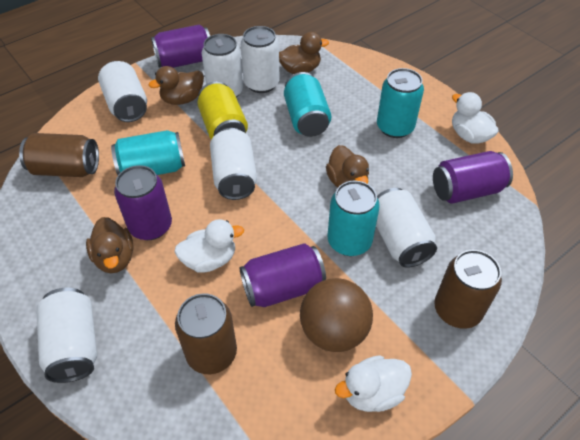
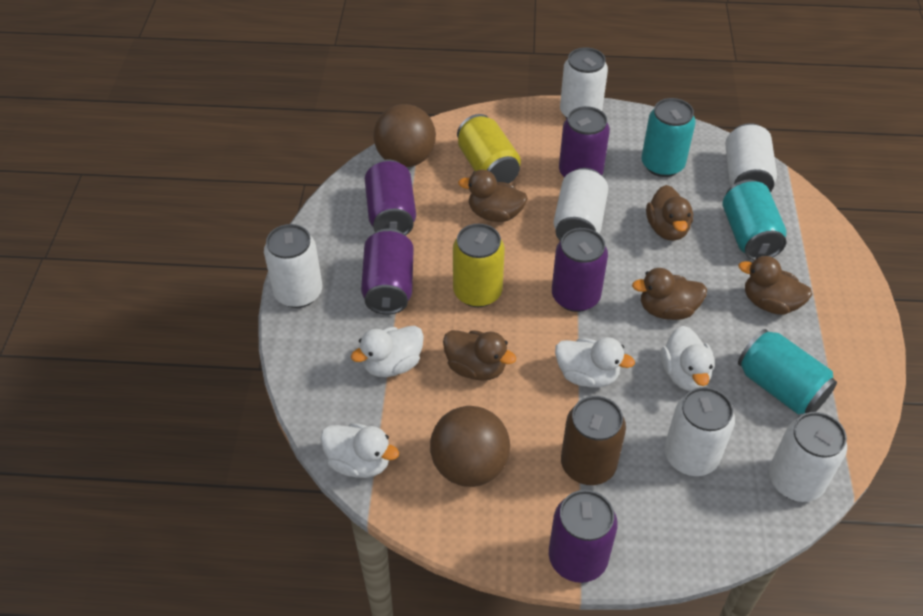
brown ball: [300,278,373,352] = 1 -> [373,104,436,167] [430,406,510,487] = 2
brown can: [19,133,99,177] [175,293,237,374] [434,250,502,329] = 3 -> [561,396,626,485] = 1
brown duck: [86,217,134,273] [149,66,204,105] [279,32,329,74] [326,145,369,188] = 4 -> [443,330,516,381] [458,170,528,222] [632,268,707,320] [646,185,693,241] [739,256,812,315] = 5
purple can: [114,165,172,240] [151,24,210,68] [240,243,326,307] [433,151,513,204] = 4 -> [361,229,414,315] [365,159,416,235] [549,490,618,583] [552,228,608,312] [559,106,610,177] = 5
turquoise can: [111,130,185,175] [284,72,331,137] [327,181,380,256] [377,68,424,138] = 4 -> [641,98,696,177] [723,179,787,260] [738,329,837,415] = 3
white duck: [174,219,244,273] [335,355,412,412] [452,92,499,144] = 3 -> [321,423,399,478] [351,325,424,377] [555,337,635,387] [661,326,714,391] = 4
yellow can: [197,81,248,140] = 1 -> [453,224,505,307] [457,114,521,184] = 2

